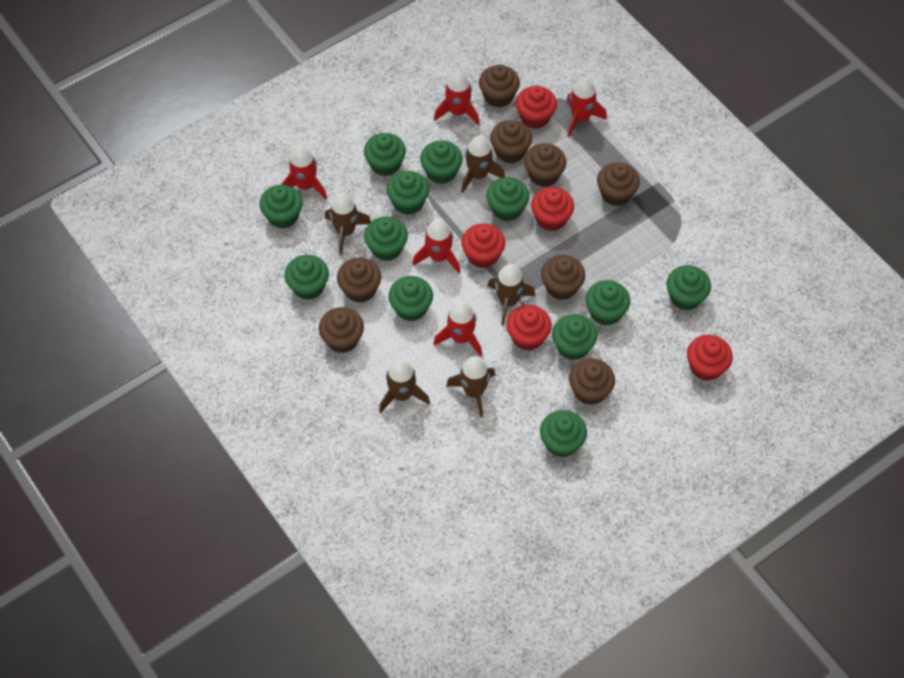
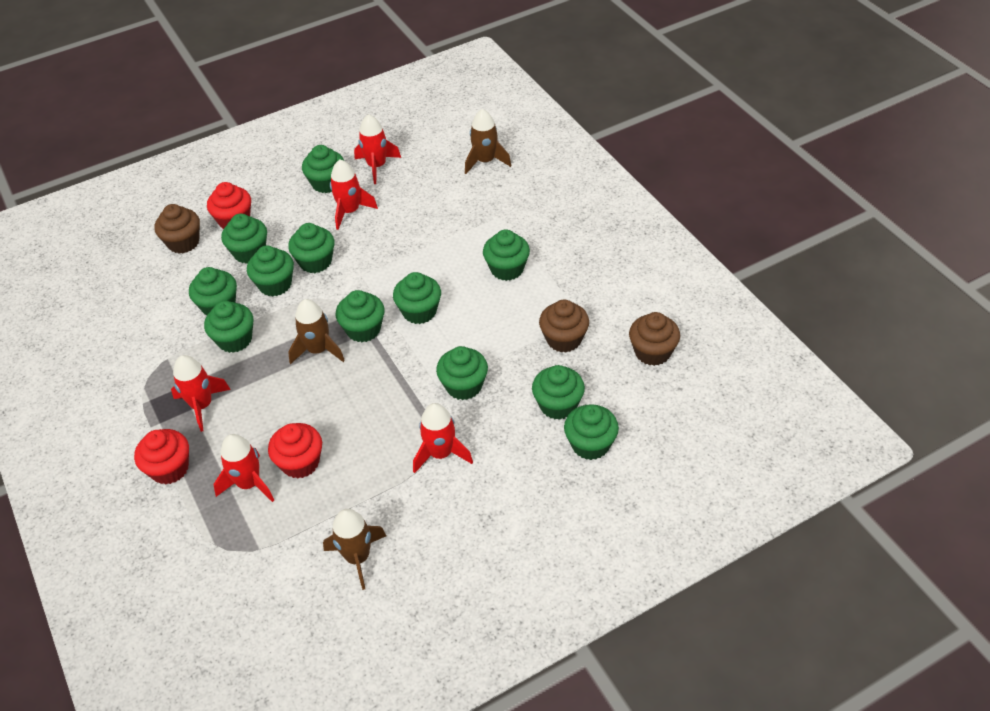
brown cupcake: [319,307,364,353] [337,258,381,303] [479,64,520,108] [490,120,532,163] [524,143,566,187] [541,255,585,300] [569,358,615,405] [597,162,640,206] = 8 -> [154,204,200,253] [539,300,589,353] [629,312,680,366] = 3
brown rocket: [325,193,371,255] [379,359,430,413] [446,356,495,417] [461,135,505,193] [487,264,535,326] = 5 -> [288,299,345,364] [323,509,386,590] [465,109,511,174] = 3
red cupcake: [462,224,505,268] [506,305,552,351] [516,86,557,129] [531,187,574,231] [687,335,733,381] = 5 -> [134,429,189,485] [207,182,251,229] [268,423,322,479] = 3

